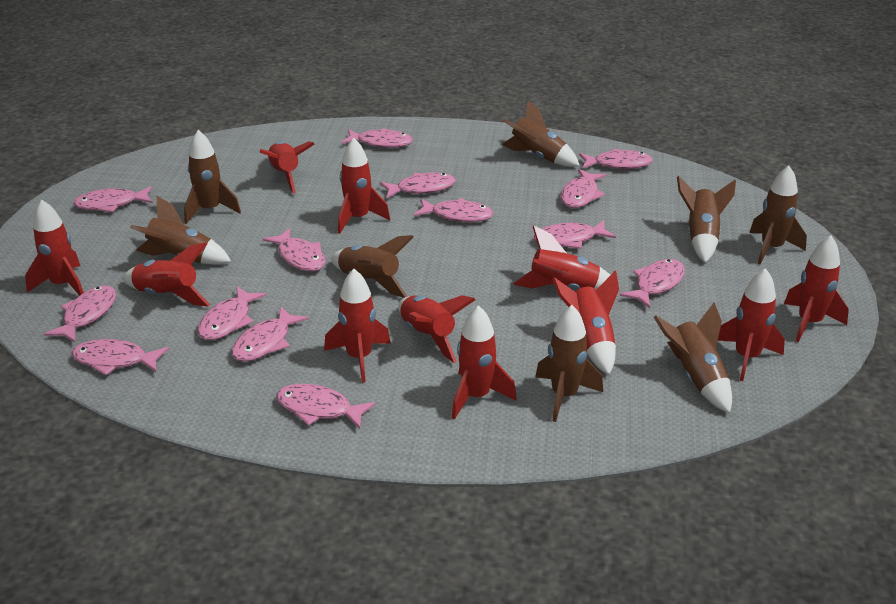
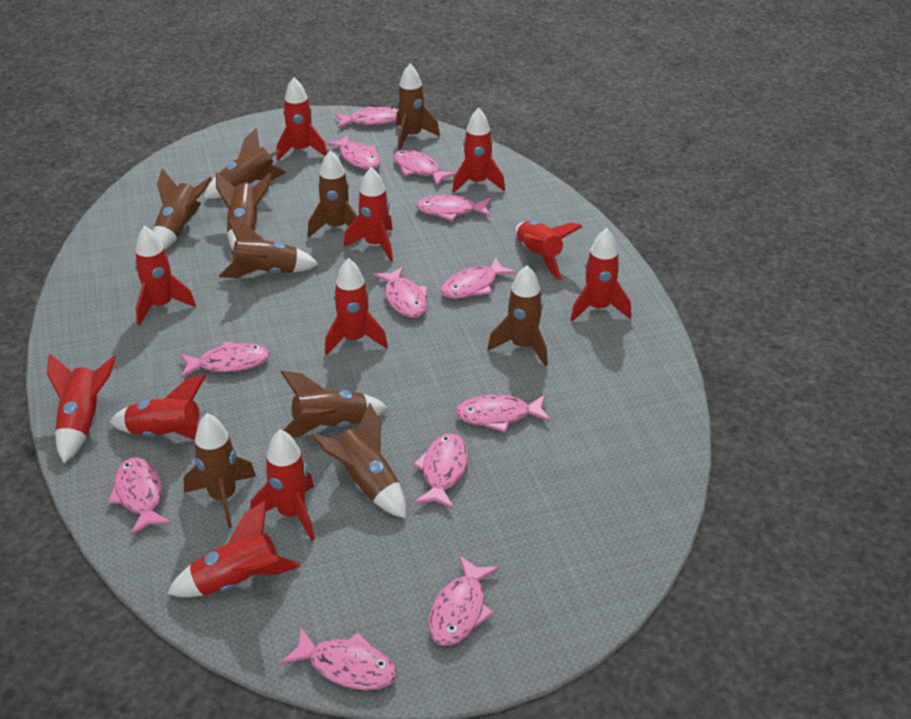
brown rocket: [130,195,231,265] [184,130,241,224] [331,235,414,298] [501,100,580,167] [535,305,603,422] [654,302,732,413] [677,176,736,263] [750,166,807,264] = 8 -> [153,168,212,249] [183,413,256,528] [204,128,286,199] [216,173,272,250] [219,219,318,278] [281,371,388,438] [308,150,357,237] [311,403,406,518] [396,64,440,150] [488,265,548,366] = 10
pink fish: [44,285,116,343] [71,339,169,375] [73,186,153,212] [198,286,266,340] [231,307,309,362] [263,228,325,271] [276,384,376,429] [341,128,413,148] [380,173,456,198] [414,198,494,222] [534,220,616,249] [561,169,606,208] [579,149,653,169] [620,259,685,308] = 14 -> [108,457,172,535] [180,341,270,378] [280,628,397,690] [326,134,381,169] [335,106,398,128] [373,266,428,318] [394,150,456,185] [413,433,468,509] [416,195,491,221] [428,556,499,646] [441,257,516,299] [455,395,551,432] = 12

